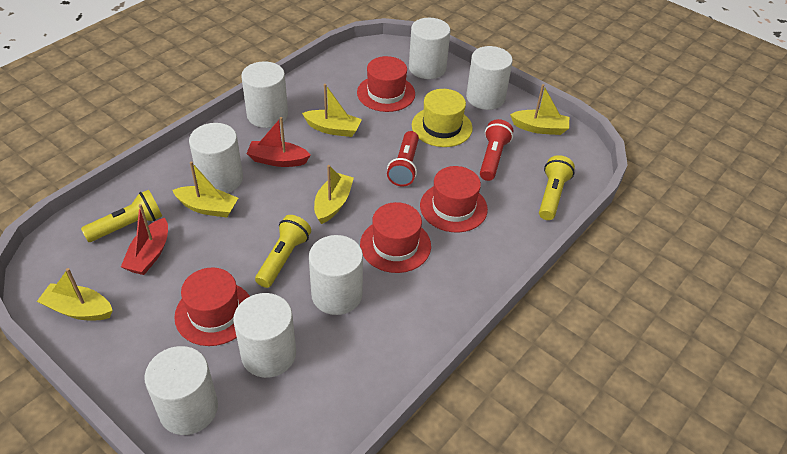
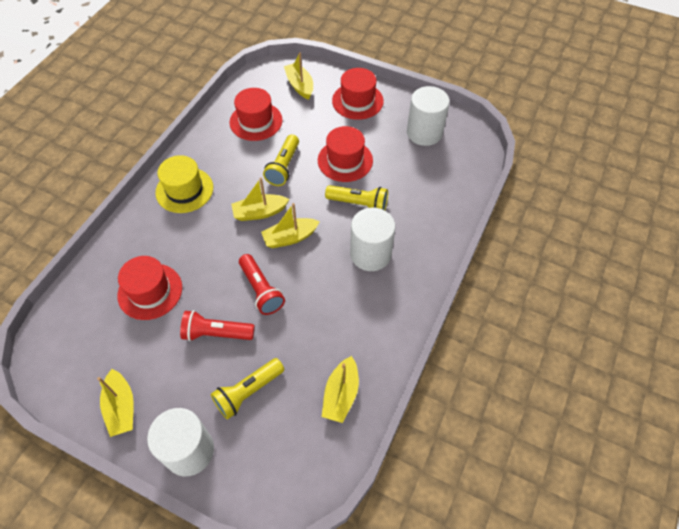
red boat: [121,204,168,275] [247,117,311,167] = 2 -> none = 0
white cylinder: [145,346,218,435] [189,123,243,193] [233,293,296,378] [241,61,288,128] [309,235,363,315] [409,18,450,79] [466,46,513,110] = 7 -> [147,408,214,476] [350,208,395,271] [407,86,450,146] = 3

